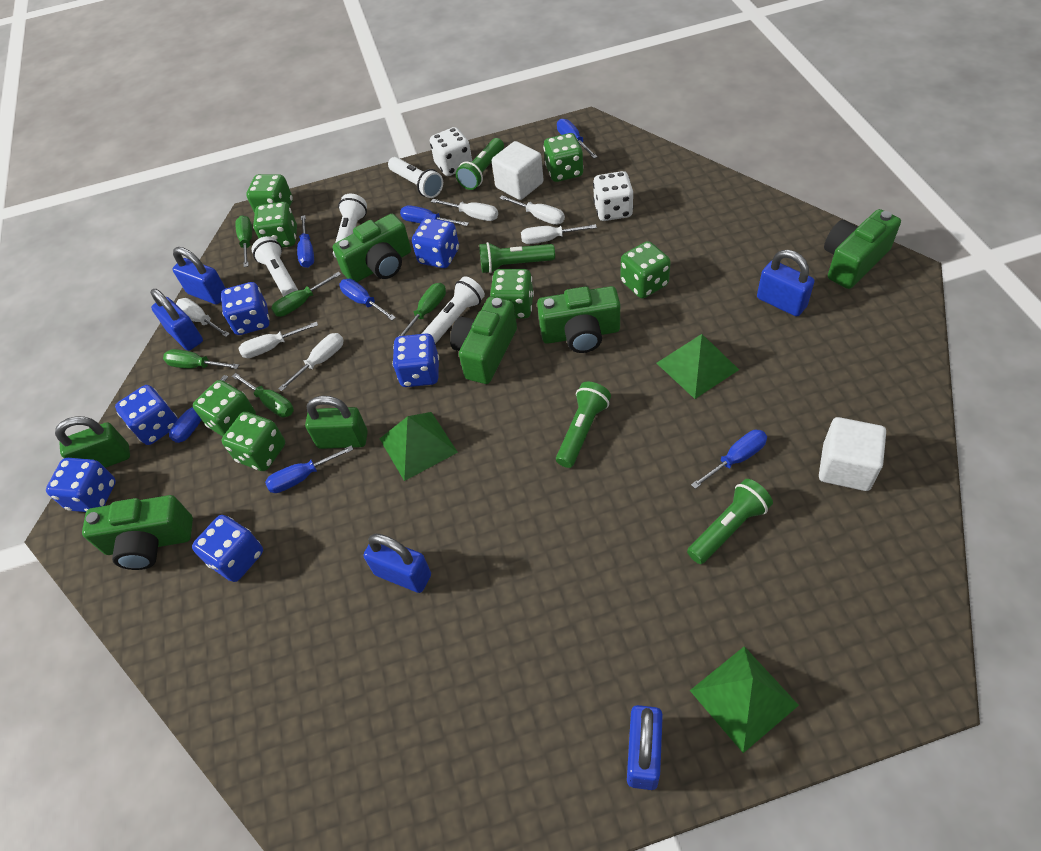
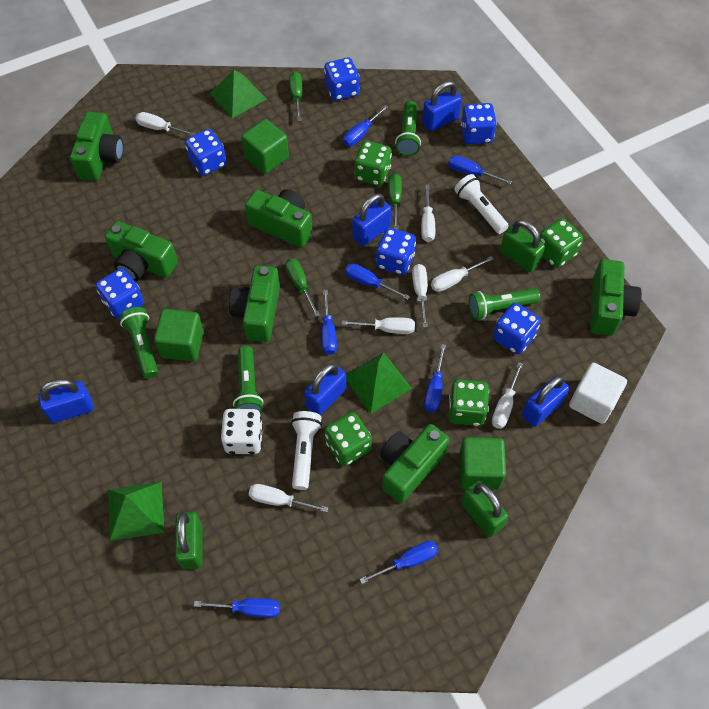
green camera: [82,495,193,570] [333,214,411,282] [450,297,517,384] [537,286,620,353] [824,209,901,289] = 5 -> [70,112,123,181] [105,221,178,281] [229,265,280,342] [245,189,312,248] [380,424,449,503] [590,259,642,336] = 6
green cube: none = 0 -> [154,309,204,362] [241,119,289,174] [459,437,506,490] = 3
green dice: [193,380,256,436] [222,412,285,471] [246,174,293,214] [253,202,297,248] [490,269,534,319] [543,133,584,182] [621,241,671,298] = 7 -> [325,412,372,466] [354,141,392,186] [449,379,489,426] [540,218,583,268] = 4
green padlock: [55,416,130,468] [305,396,368,449] = 2 -> [175,512,202,569] [461,481,508,537] [500,220,545,272] = 3
green screwdriver: [163,349,239,369] [232,373,294,417] [235,216,252,267] [271,272,341,317] [398,283,446,337] = 5 -> [286,258,320,317] [289,72,302,121] [388,173,402,230] = 3
white cube: [492,141,544,200] [819,417,886,491] = 2 -> [569,363,627,424] = 1
white dice: [430,127,472,176] [593,171,633,221] = 2 -> [221,409,263,454] = 1
white flashlight: [252,236,298,297] [333,194,367,258] [388,157,443,198] [422,276,485,344] = 4 -> [291,411,322,490] [454,174,509,234] = 2
white screwdriver: [176,298,230,337] [239,322,318,358] [278,333,344,391] [431,199,498,221] [499,195,565,225] [521,224,597,244] = 6 -> [136,112,196,136] [249,484,329,512] [342,317,415,334] [412,264,428,328] [421,185,435,242] [431,256,494,292] [492,362,523,429] = 7

